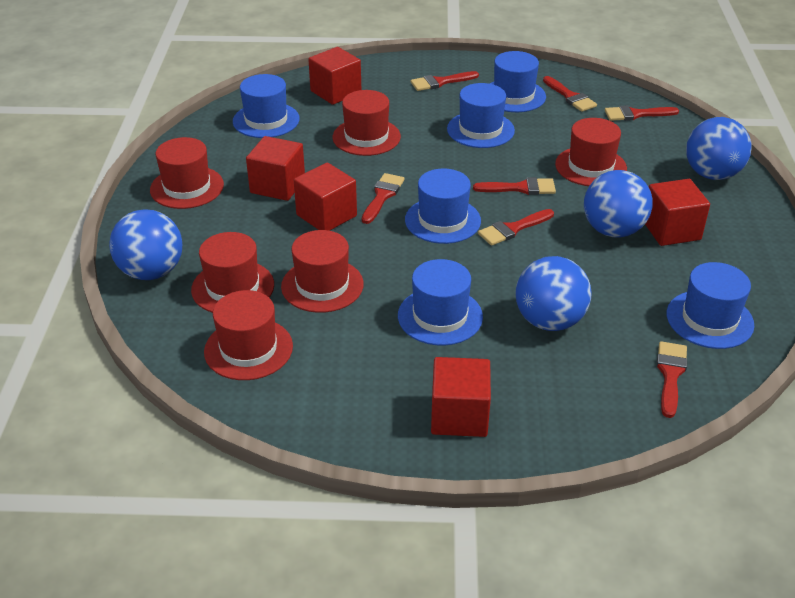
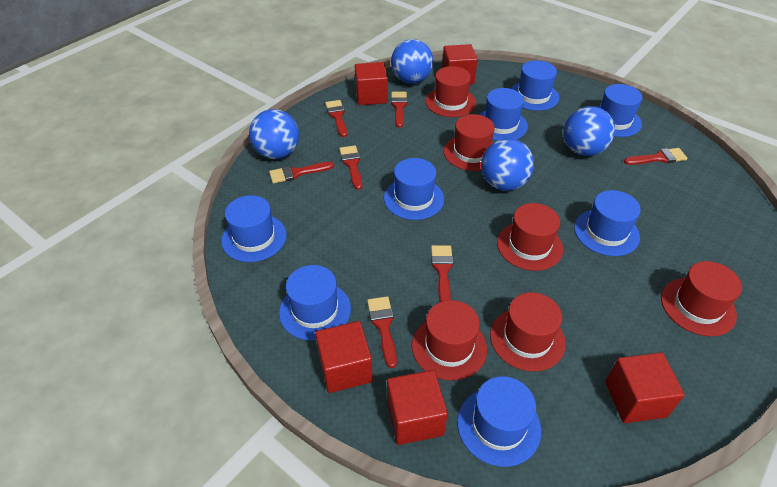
blue hat: [233,74,300,138] [398,259,483,345] [405,169,481,244] [447,83,515,148] [489,51,546,112] [666,262,755,349] = 6 -> [221,195,287,262] [279,265,351,341] [384,158,444,220] [457,376,541,467] [479,88,528,141] [510,60,559,111] [574,190,641,256] [597,84,643,137] = 8

